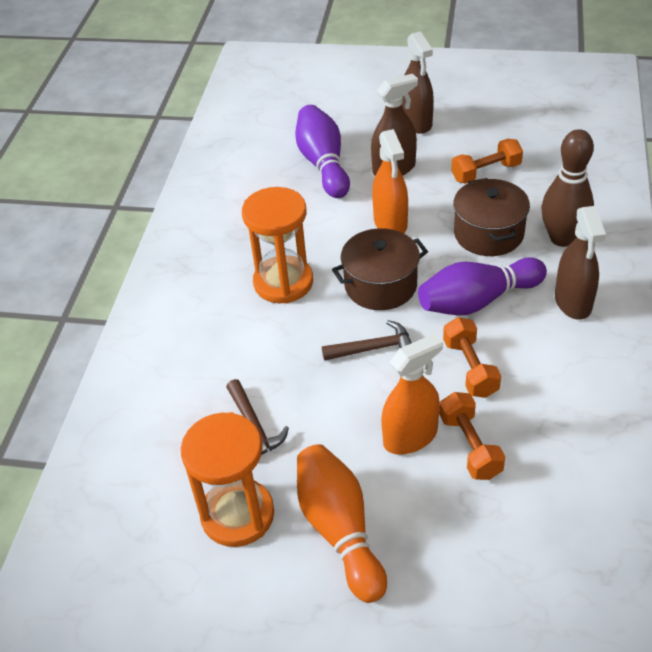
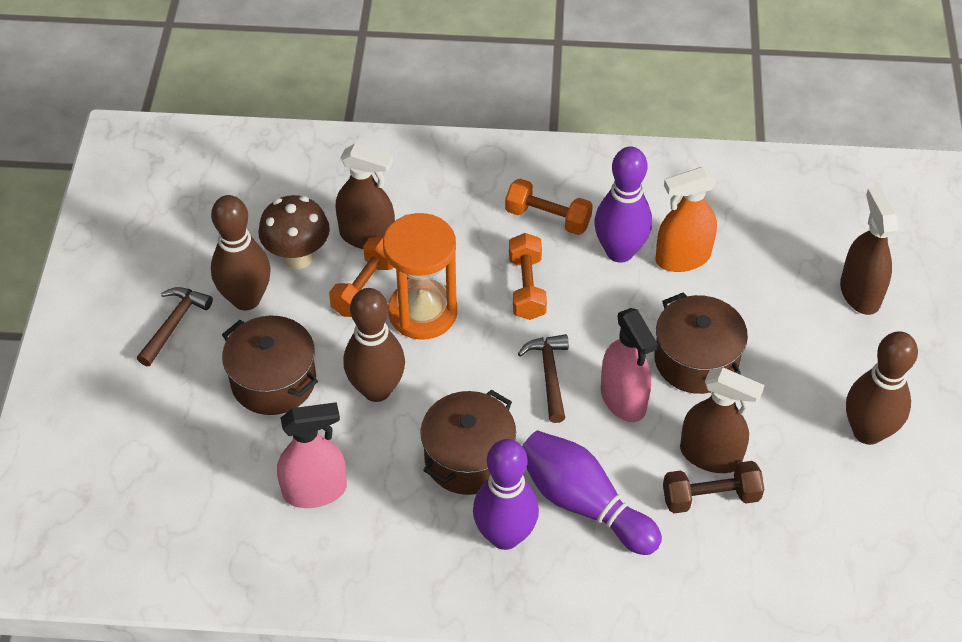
brown bowling pin: [541,129,594,247] = 1 -> [211,195,271,311] [343,288,405,402] [846,331,918,445] = 3
brown dumbbell: none = 0 -> [663,461,764,513] = 1
brown mushroom: none = 0 -> [258,195,330,269] = 1
brown pot: [332,228,428,310] [453,178,530,256] = 2 -> [222,316,318,415] [420,390,516,495] [654,293,748,394] = 3
orange bowling pin: [297,444,387,603] = 1 -> none = 0
orange hourglass: [181,412,274,547] [242,187,313,304] = 2 -> [383,213,457,340] = 1
orange spray bottle: [372,129,408,233] [381,333,443,455] = 2 -> [655,167,717,272] = 1
pink spray bottle: none = 0 -> [277,402,347,508] [601,308,658,422] = 2
purple bowling pin: [295,105,350,198] [418,257,547,316] = 2 -> [473,439,539,550] [522,431,662,555] [594,147,652,263] = 3

